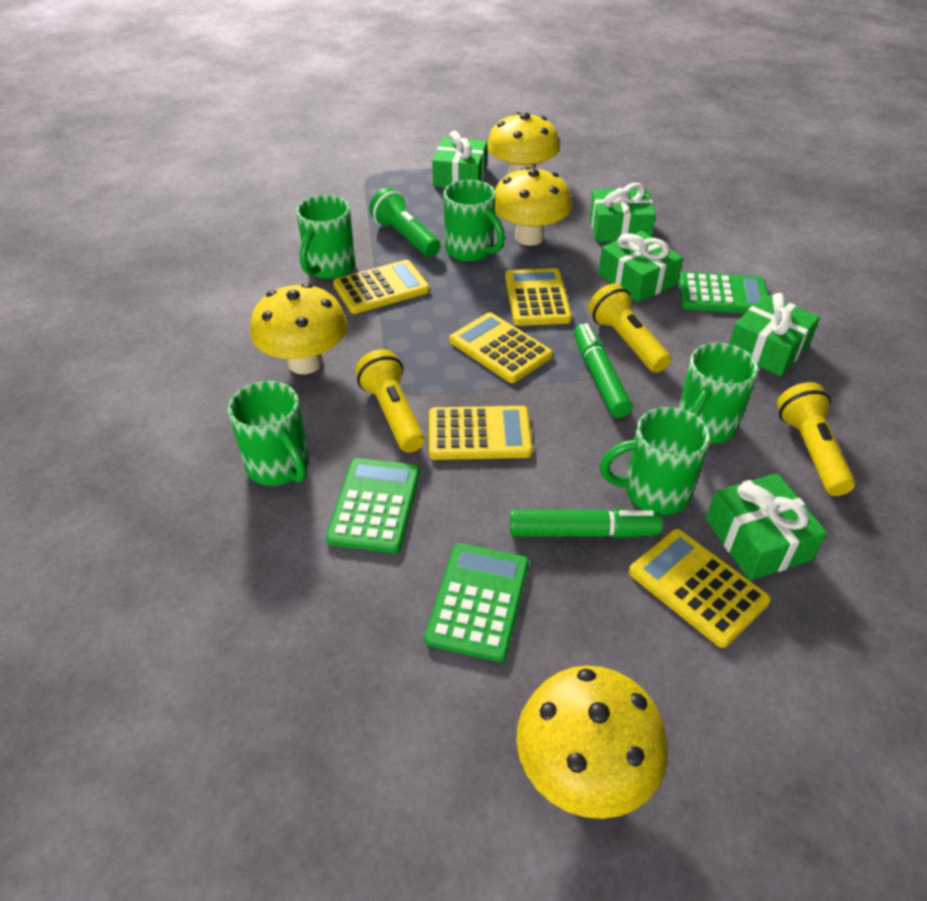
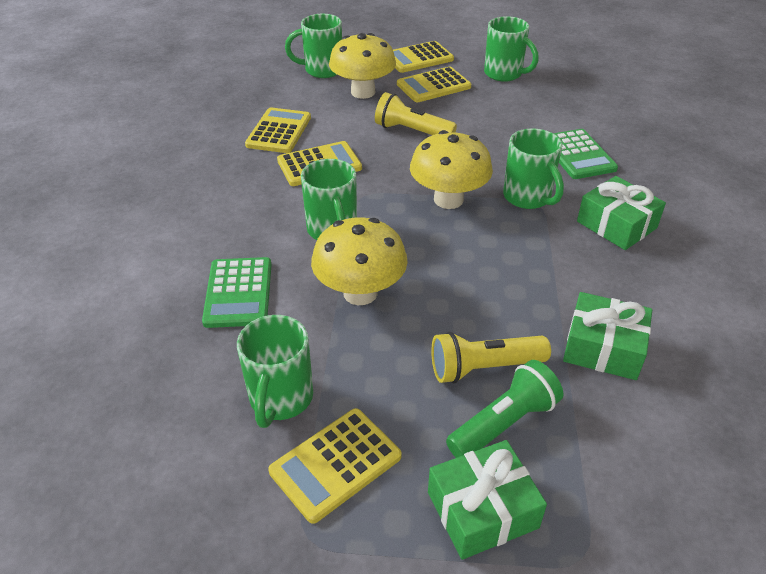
green calculator: [326,458,420,553] [425,543,529,662] [679,272,768,313] = 3 -> [202,257,272,328] [553,129,618,179] = 2
green gift: [432,131,487,188] [590,183,656,242] [598,231,683,303] [706,473,827,580] [729,293,820,376] = 5 -> [428,440,547,560] [563,292,652,380] [577,176,666,250] = 3
green marker: [510,509,663,538] [574,323,633,418] = 2 -> none = 0
yellow flashlight: [355,349,425,453] [588,283,671,373] [777,382,855,496] = 3 -> [375,92,457,135] [431,332,551,384] = 2
yellow mushroom: [250,283,348,374] [487,112,560,174] [495,167,572,246] [516,666,668,819] = 4 -> [311,217,408,305] [329,33,396,99] [410,130,493,209] = 3

